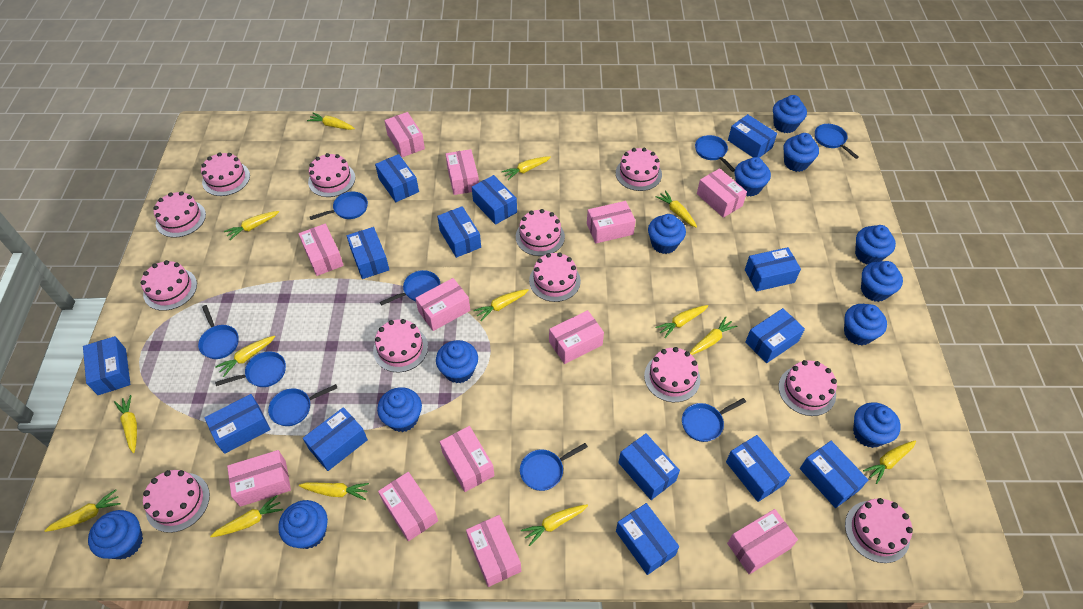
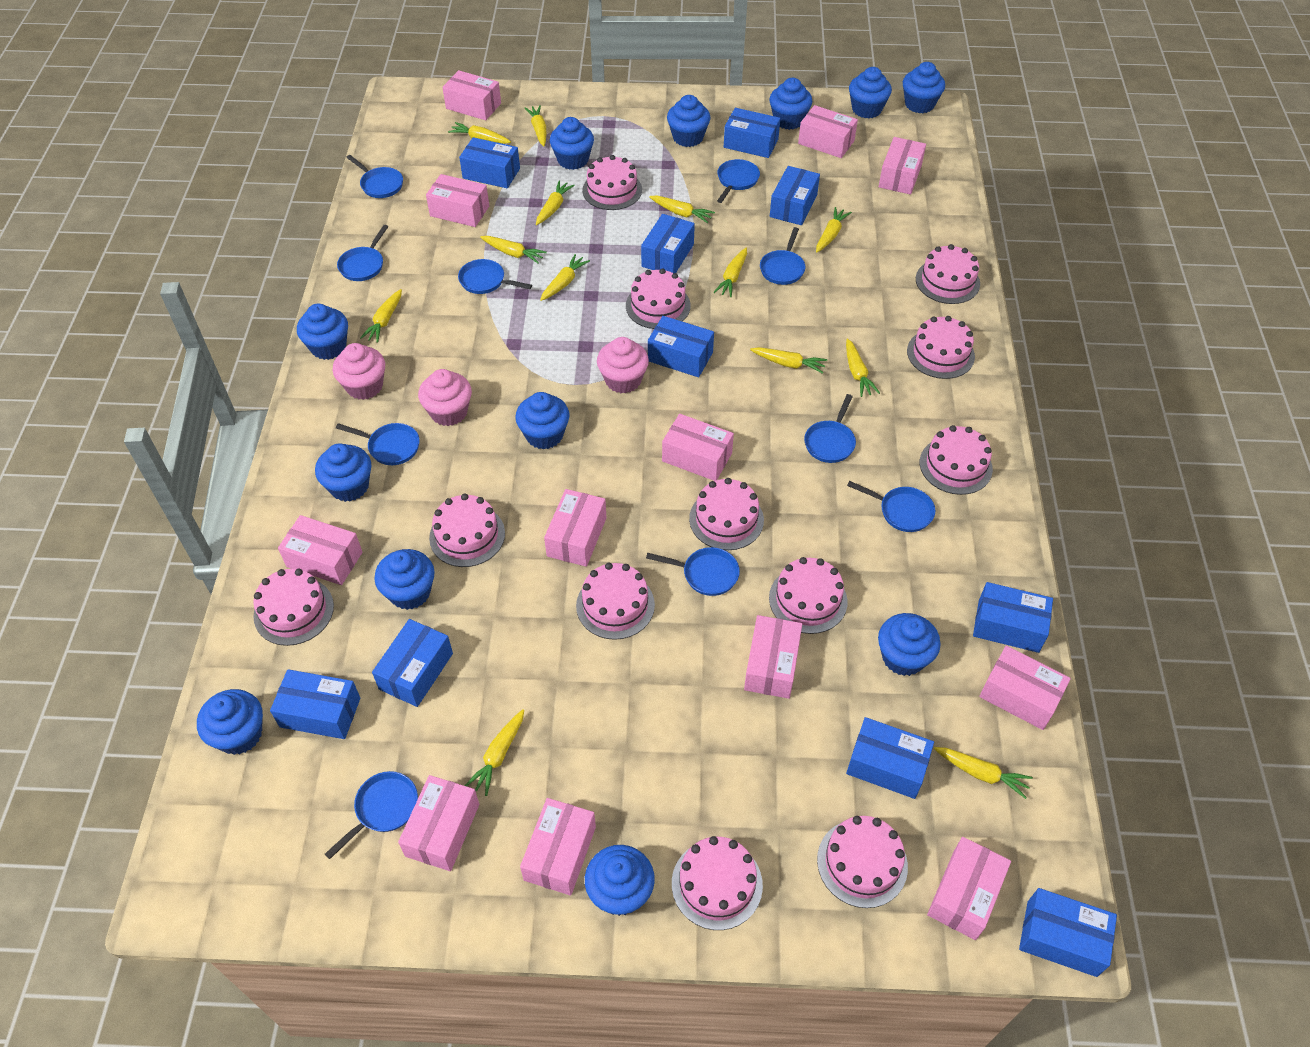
blue box: [83,336,131,395] [204,394,270,454] [303,407,368,471] [347,227,389,279] [375,154,419,202] [437,206,481,258] [472,175,517,225] [616,503,679,575] [618,433,680,500] [726,435,791,502] [728,114,777,158] [745,247,801,292] [745,308,805,363] [800,441,868,508] = 14 -> [270,669,360,739] [372,619,453,707] [459,137,520,188] [641,214,695,273] [648,316,714,377] [724,108,780,158] [770,166,820,225] [846,717,934,799] [973,582,1053,653] [1019,888,1117,977] = 10
blue pan: [198,305,238,359] [215,351,286,387] [268,384,337,426] [310,192,368,220] [380,270,440,305] [520,443,588,491] [682,398,746,442] [695,135,735,172] [815,124,859,159] = 9 -> [325,771,418,859] [336,423,420,465] [337,225,388,281] [346,155,403,198] [458,259,532,294] [646,547,740,596] [717,159,760,203] [760,227,805,285] [804,394,856,463] [847,481,935,532] = 10
pink cupcake: none = 0 -> [333,343,385,400] [418,369,472,426] [597,337,649,393] = 3
yellow carrot: [44,489,121,532] [114,395,137,453] [210,495,283,537] [215,336,275,377] [224,211,279,240] [299,483,369,500] [307,113,355,130] [473,289,529,321] [502,157,551,180] [521,504,588,546] [655,190,697,228] [655,305,708,338] [690,317,737,355] [863,440,916,484] = 14 -> [360,289,402,343] [448,122,511,144] [465,709,524,796] [480,236,547,264] [525,105,546,146] [536,181,575,225] [540,254,590,301] [649,196,715,223] [714,248,747,297] [750,347,827,374] [816,207,852,252] [846,339,880,397] [934,747,1033,799] = 13

